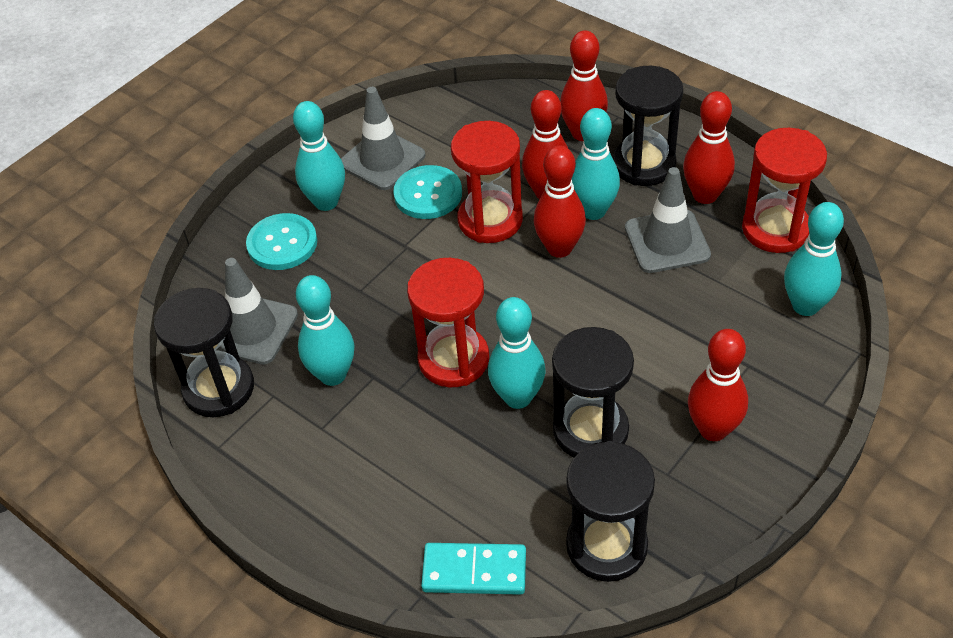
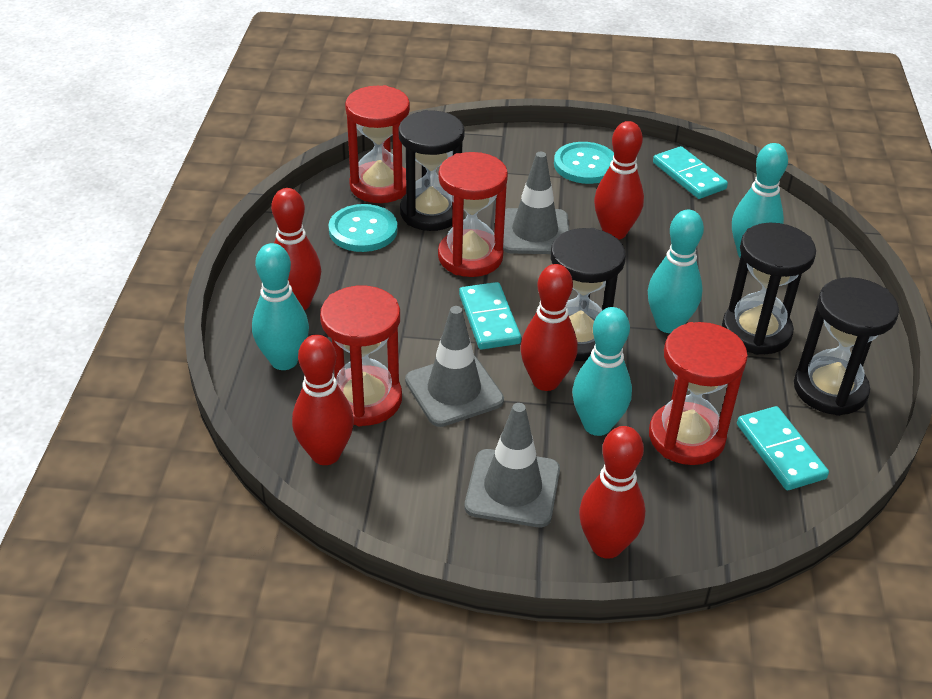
red hourglass: [407,258,489,387] [451,121,523,243] [742,128,827,253] = 3 -> [320,286,402,426] [345,85,410,203] [438,152,508,277] [649,322,748,465] = 4
turquoise bowling pin: [293,101,345,211] [296,275,354,386] [488,297,545,409] [572,108,620,220] [784,202,844,316] = 5 -> [252,243,309,370] [572,307,632,436] [648,210,704,333] [732,143,788,258] = 4
turquoise domino: [421,543,526,595] = 1 -> [459,282,521,350] [653,146,728,199] [737,406,829,490] = 3

